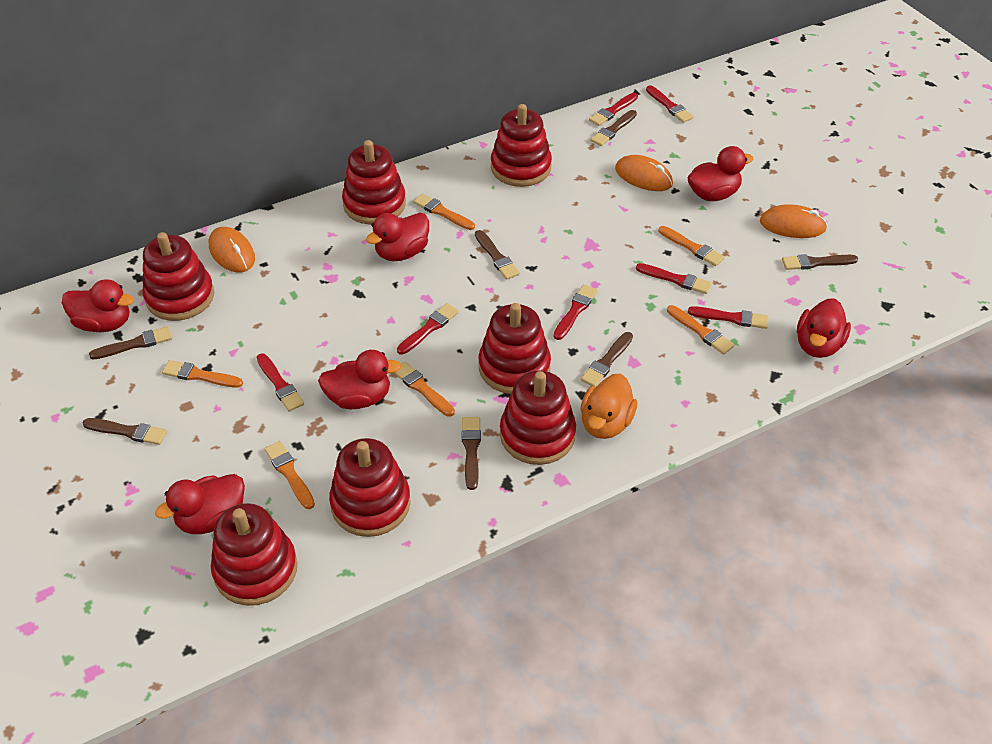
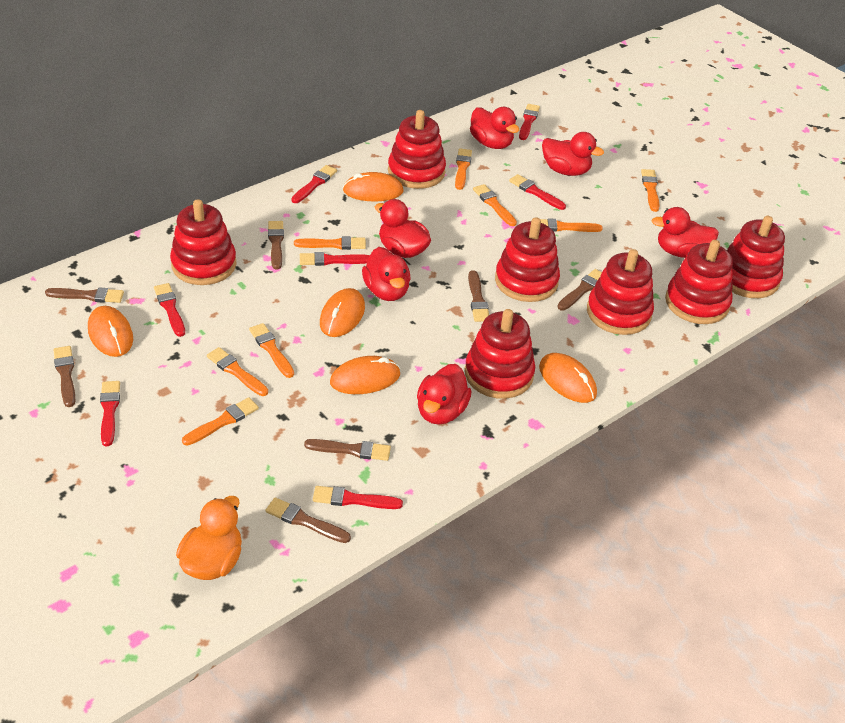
orange brush: [162,360,243,388] [264,441,315,509] [394,361,455,417] [413,193,475,230] [659,226,725,266] [667,305,734,354] = 6 -> [182,397,259,446] [207,347,268,396] [249,323,294,378] [294,236,366,250] [455,148,472,190] [473,184,517,226] [540,218,603,232] [641,169,660,212] = 8
orange mouse: [209,227,255,272] [615,155,673,191] [760,204,827,238] = 3 -> [88,306,133,357] [320,288,365,337] [330,356,400,394] [343,172,404,202] [539,353,597,403] = 5

